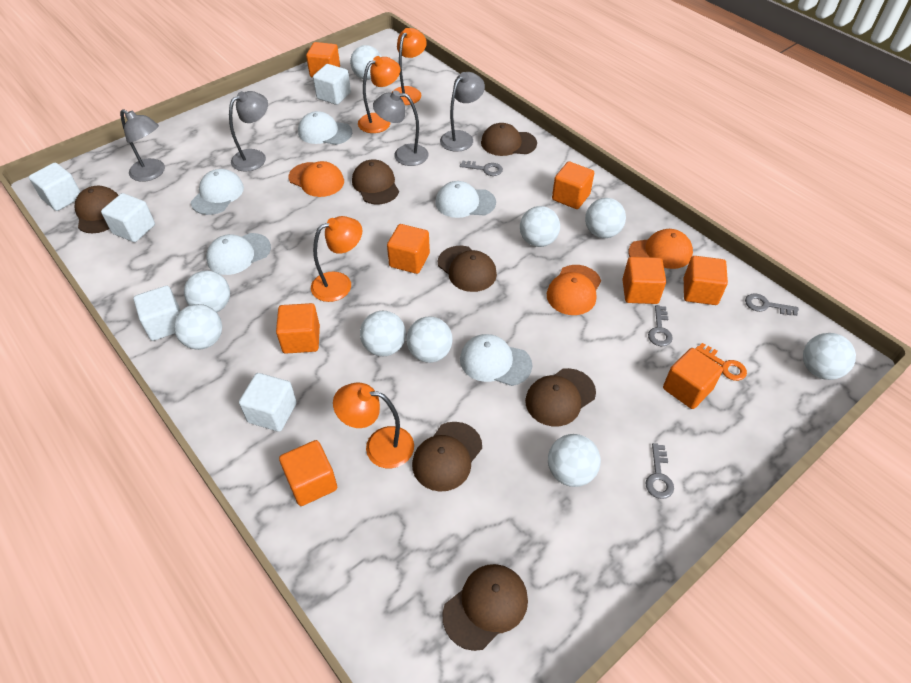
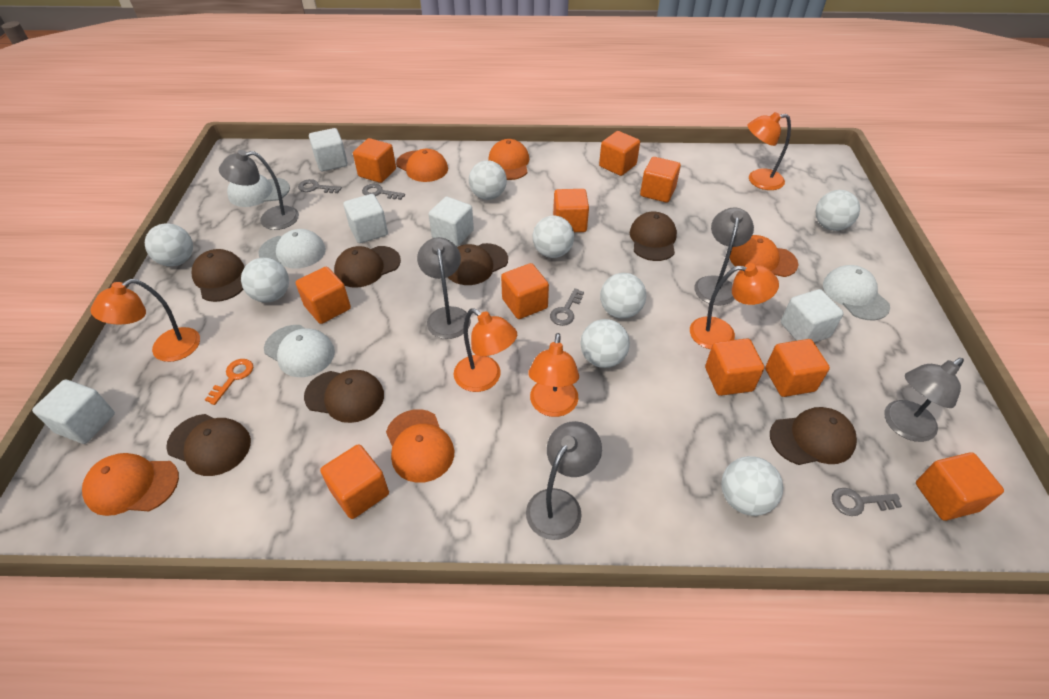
grey lamp: [120,109,165,182] [229,91,268,172] [373,90,429,166] [440,72,485,152] = 4 -> [219,150,299,230] [417,237,471,339] [526,421,602,540] [694,207,754,306] [884,358,964,442] = 5
orange cap: [289,161,344,197] [547,265,601,315] [628,229,693,269] = 3 -> [82,453,179,516] [386,409,454,483] [396,149,448,182] [488,139,529,180] [730,235,798,277] = 5
orange cube: [276,303,320,354] [279,440,337,506] [306,42,340,78] [387,224,430,274] [552,161,594,209] [622,257,666,304] [663,348,723,409] [684,256,728,305] = 8 -> [296,267,351,324] [320,444,389,519] [353,138,396,183] [501,263,549,319] [553,189,589,232] [599,131,640,176] [640,157,681,203] [705,338,764,396] [765,339,830,397] [916,452,1004,521] = 10
orange lamp: [311,216,362,302] [333,382,414,468] [358,56,400,133] [391,28,427,105] = 4 -> [91,279,200,362] [454,308,517,392] [528,333,579,417] [690,263,779,349] [748,112,791,190] = 5
white ball: [174,304,222,350] [184,271,230,312] [350,45,381,80] [360,311,406,356] [406,317,453,363] [520,206,560,247] [548,434,601,487] [585,198,626,238] [803,333,856,380] = 9 -> [145,223,193,266] [241,258,289,303] [469,160,507,200] [533,216,574,258] [580,319,630,368] [600,273,647,319] [721,456,783,516] [815,190,860,231] = 8
white cap: [191,169,244,215] [206,233,271,275] [298,111,352,145] [435,181,496,218] [460,334,532,386] = 5 -> [227,174,290,207] [258,229,326,269] [264,325,335,377] [823,265,890,320] = 4

